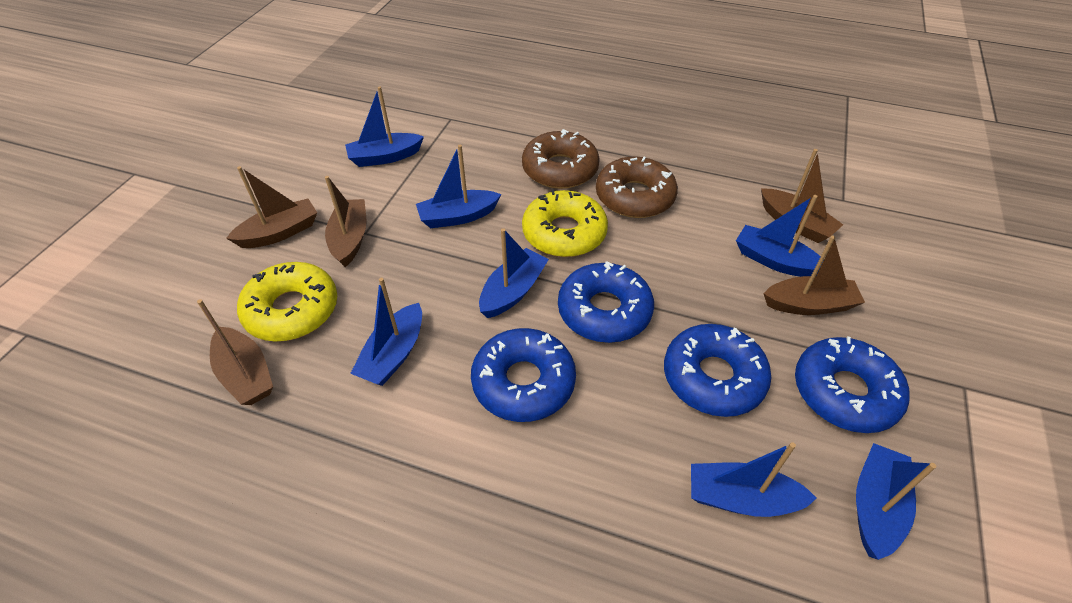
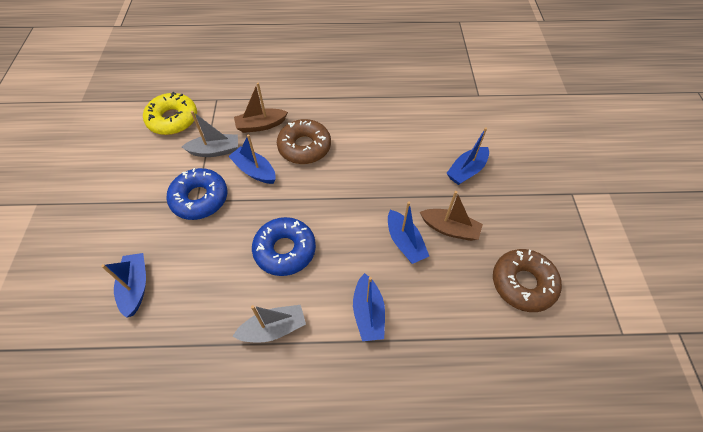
blue boat: [345,86,424,167] [350,278,422,386] [416,145,501,228] [479,228,549,318] [691,442,817,517] [736,195,821,277] [856,443,936,560] = 7 -> [101,253,146,318] [228,135,276,184] [353,273,385,341] [388,201,429,264] [446,127,489,185] = 5
blue donut: [471,328,576,422] [558,261,654,343] [664,324,771,417] [795,336,909,433] = 4 -> [166,168,227,220] [252,217,316,276] = 2
brown boat: [197,299,273,405] [226,166,317,248] [325,176,367,267] [761,149,843,243] [763,236,865,315] = 5 -> [234,83,288,133] [420,191,483,241] = 2
grey boat: none = 0 -> [182,111,238,157] [232,305,306,343] = 2
yellow donut: [237,262,337,342] [522,190,608,257] = 2 -> [143,92,197,135] = 1

